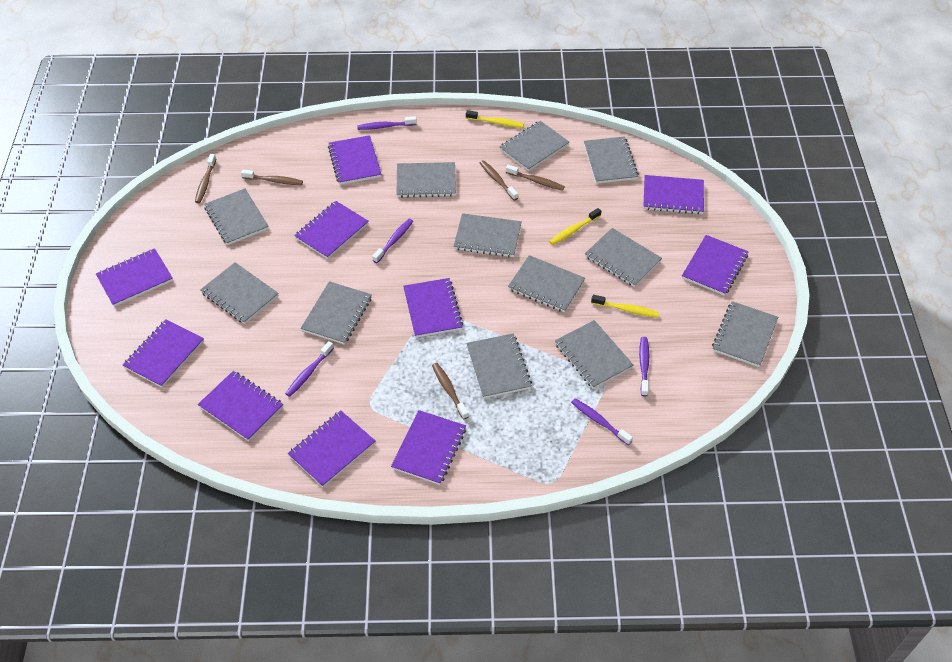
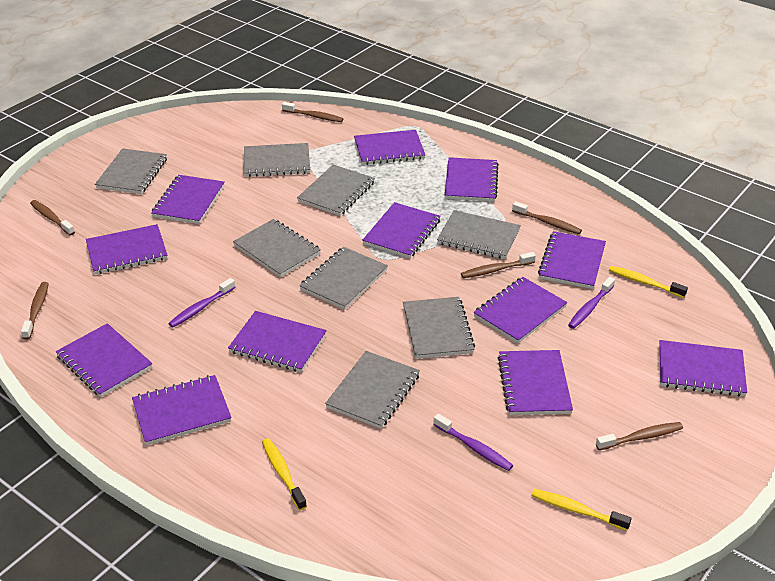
brown toothbrush: [195,154,216,203] [241,170,303,185] [432,363,469,420] [480,160,518,201] [506,165,565,191] = 5 -> [21,282,49,339] [30,200,75,236] [282,102,343,122] [461,252,536,278] [512,201,582,234] [596,422,683,450] = 6
grey notebook: [200,262,279,324] [204,189,269,245] [301,281,372,345] [397,162,456,198] [454,213,522,257] [466,333,532,399] [499,121,569,171] [508,255,585,312] [555,320,633,389] [584,137,639,184] [585,228,662,287] [712,301,778,367] = 12 -> [95,148,167,194] [233,219,321,277] [244,143,310,177] [297,165,375,216] [299,247,388,310] [325,351,420,429] [403,297,475,359] [437,210,521,259] = 8
purple notebook: [96,248,173,307] [123,319,204,388] [198,371,283,441] [288,410,375,487] [294,201,369,259] [328,135,381,185] [391,410,466,485] [403,278,463,338] [643,175,704,214] [682,235,749,296] = 10 -> [56,323,153,397] [86,224,168,274] [132,375,232,445] [151,175,225,224] [228,311,327,372] [354,130,425,165] [363,202,441,258] [445,157,499,202] [474,277,568,343] [498,350,573,415] [538,231,606,289] [659,340,747,397] = 12
purple toothbrush: [285,341,334,397] [357,116,417,130] [372,219,413,263] [571,398,633,445] [639,337,649,396] = 5 -> [168,278,235,328] [433,413,513,471] [568,277,615,329] = 3

